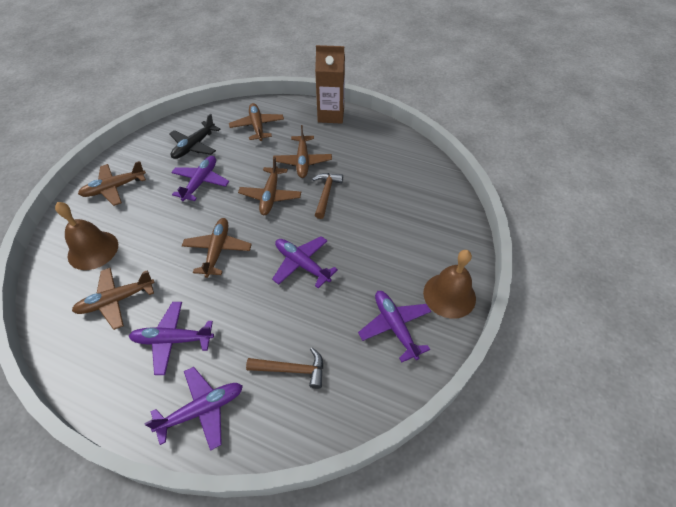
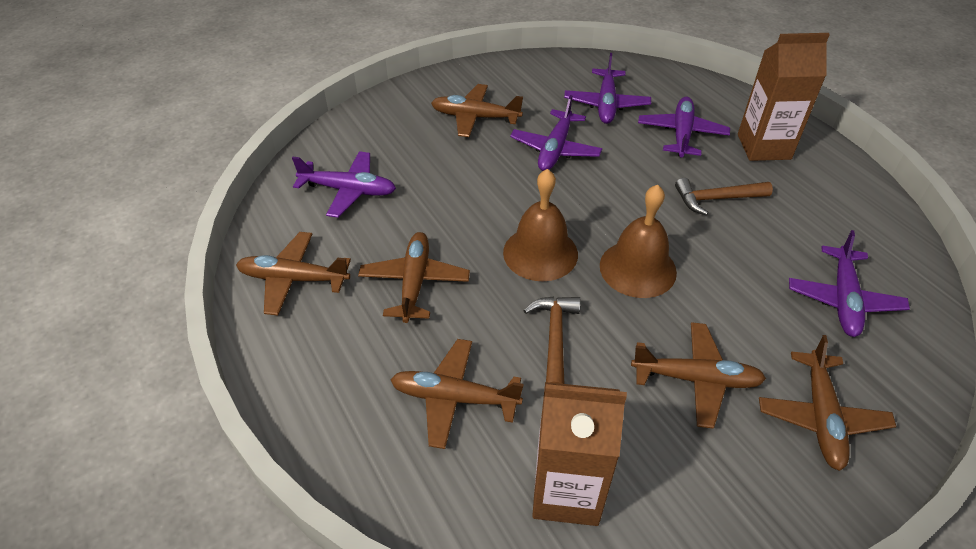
black plane: [169,114,220,159] = 1 -> none = 0
brown carton: [315,45,345,124] = 1 -> [532,382,627,526] [738,33,830,161] = 2

